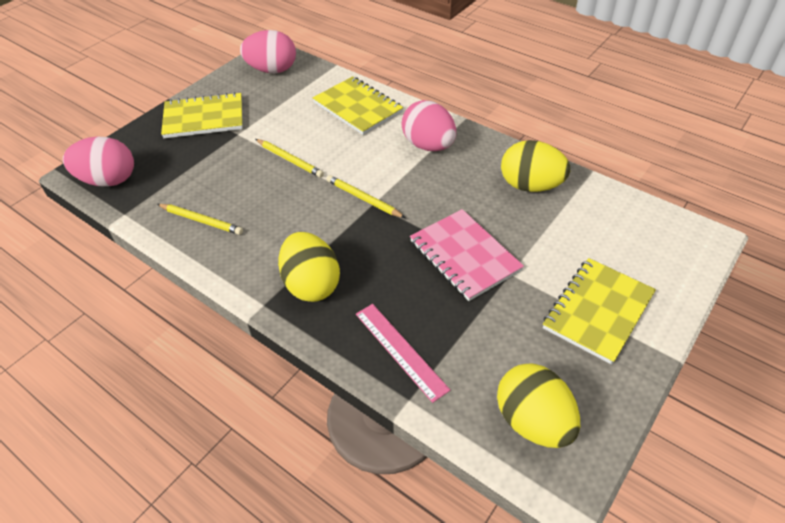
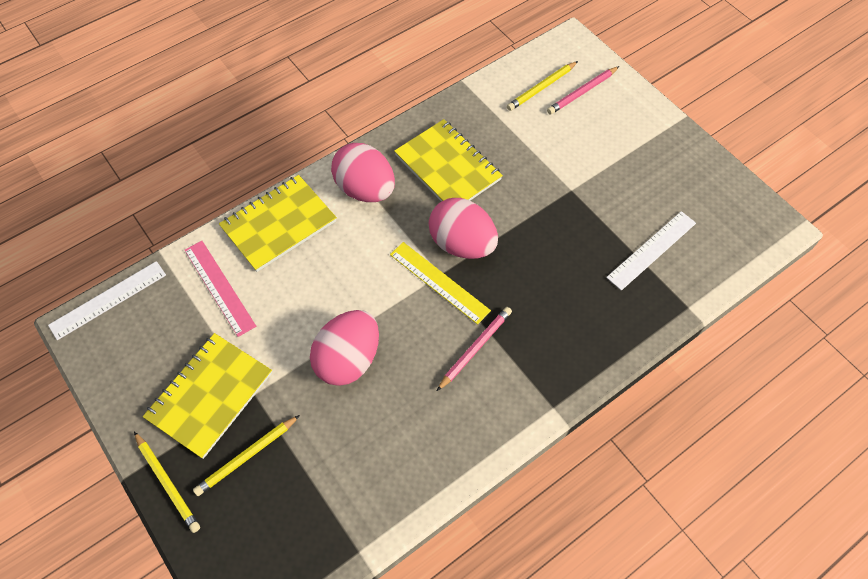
pink notebook: [410,209,524,301] = 1 -> none = 0
pink pencil: none = 0 -> [437,307,512,391] [547,66,619,114] = 2
white ruler: none = 0 -> [48,261,166,340] [606,211,696,291] = 2
yellow egg: [278,232,340,302] [497,363,580,448] [501,140,570,192] = 3 -> none = 0
yellow ruler: none = 0 -> [390,242,491,325] = 1

